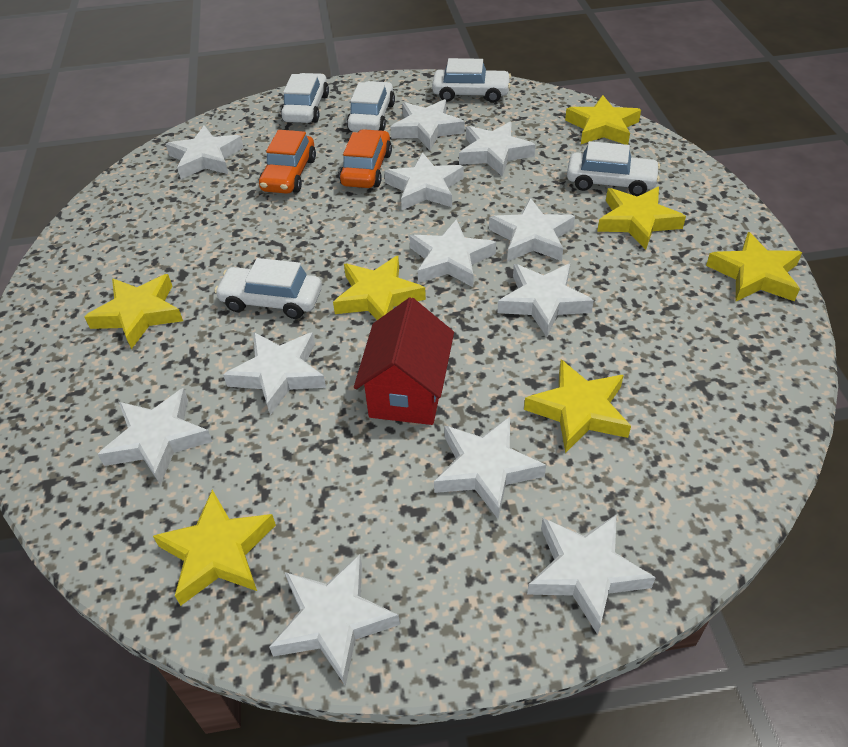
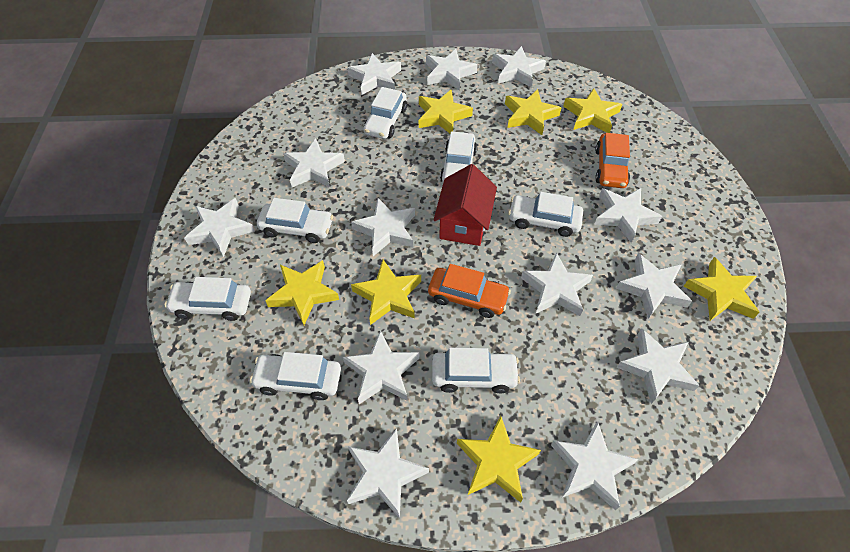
white car: [214,258,322,319] [281,73,329,123] [347,81,395,132] [432,58,511,103] [567,141,660,196] = 5 -> [165,277,251,321] [250,352,341,400] [257,198,333,243] [364,87,407,139] [432,348,520,393] [440,131,477,182] [508,192,583,237] = 7
white star: [97,388,213,485] [166,125,244,179] [223,332,326,415] [269,554,400,686] [384,152,464,210] [390,99,465,150] [409,219,496,287] [434,417,546,519] [459,122,536,177] [489,198,575,262] [497,264,594,337] [527,514,656,635] = 12 -> [184,198,255,257] [283,138,345,188] [343,330,420,404] [347,428,429,519] [348,53,401,95] [351,198,415,256] [426,49,478,91] [492,46,546,87] [521,252,593,316] [551,421,639,510] [594,188,662,243] [616,253,692,319] [616,328,700,404] = 13

